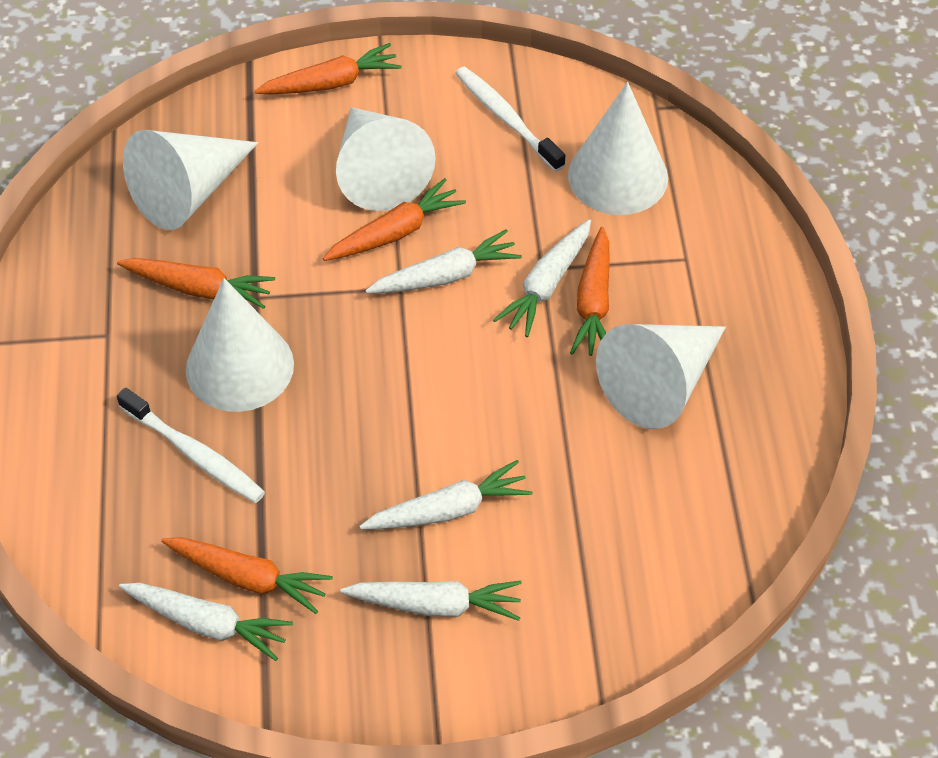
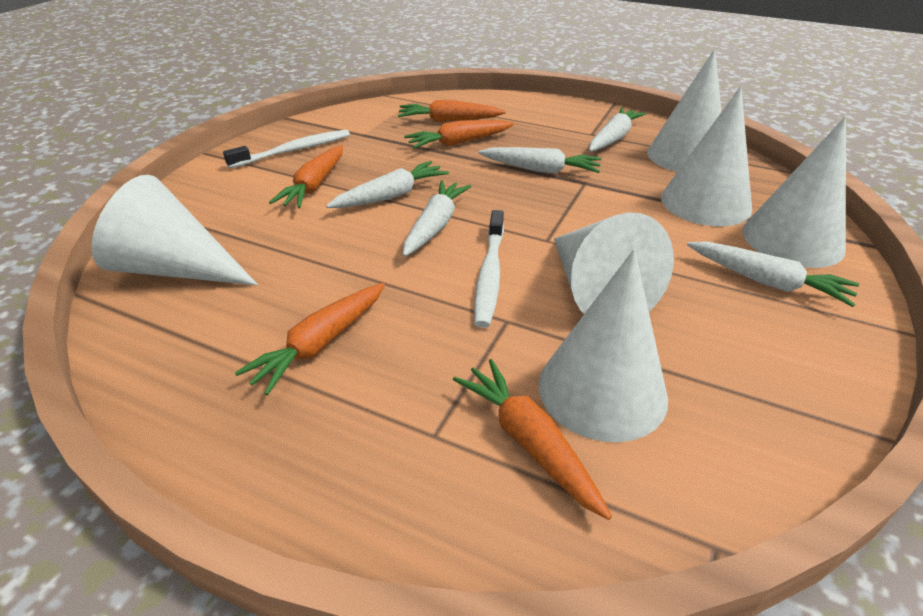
white cone: [123,130,258,230] [186,278,294,412] [336,107,436,211] [568,82,668,215] [596,324,726,429] = 5 -> [91,175,258,285] [539,249,668,442] [554,212,674,314] [647,49,722,172] [661,86,752,226] [743,117,846,268] = 6

